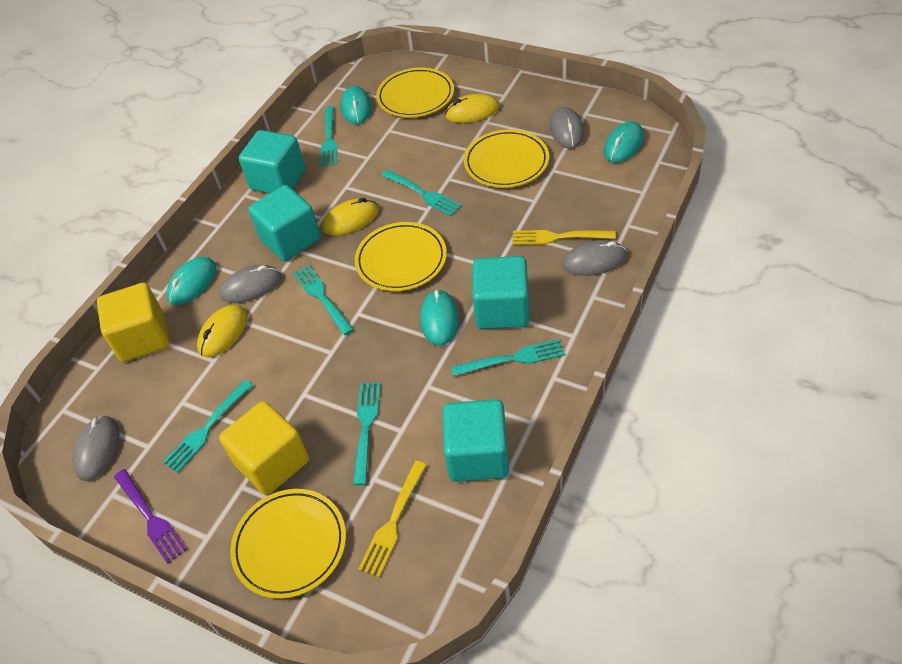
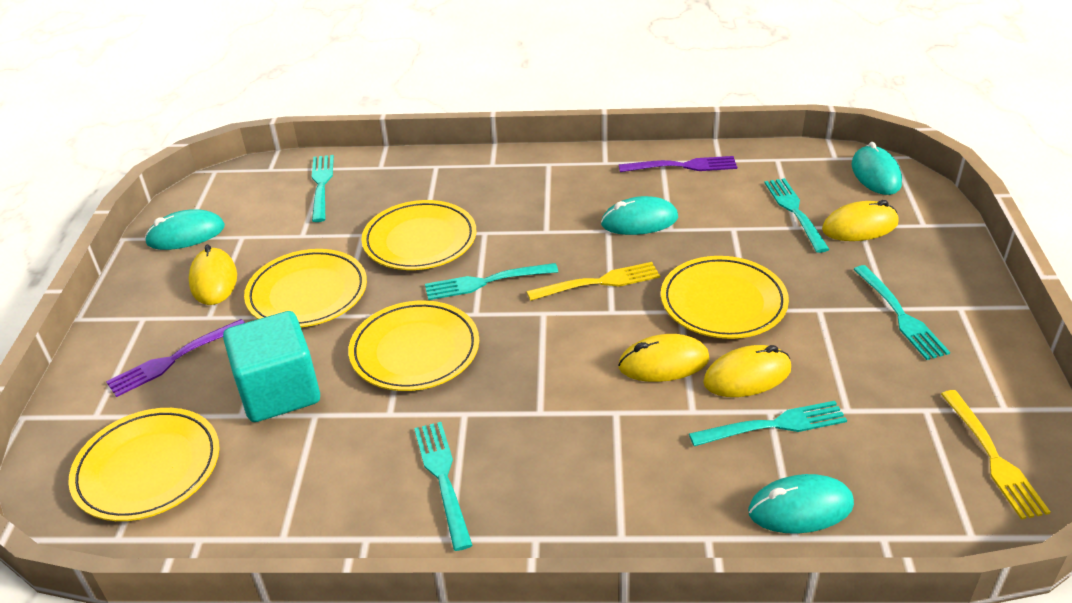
grey mouse: [73,415,120,481] [220,265,282,303] [550,107,584,149] [562,240,627,276] = 4 -> none = 0
purple fork: [114,469,187,564] = 1 -> [106,319,245,397] [619,156,737,172] = 2
turquoise cube: [239,130,305,194] [249,185,320,261] [443,399,509,482] [472,256,529,329] = 4 -> [223,311,320,422] = 1
yellow cube: [97,283,170,362] [219,401,309,495] = 2 -> none = 0
yellow mouse: [197,305,247,358] [322,198,379,236] [445,94,500,123] = 3 -> [189,245,237,305] [618,334,709,382] [703,345,791,397] [822,200,898,241] = 4
yellow plate: [230,489,346,599] [355,222,447,291] [376,68,454,117] [464,129,549,188] = 4 -> [68,408,219,521] [244,249,367,327] [348,300,479,391] [362,200,477,270] [661,256,789,339] = 5

